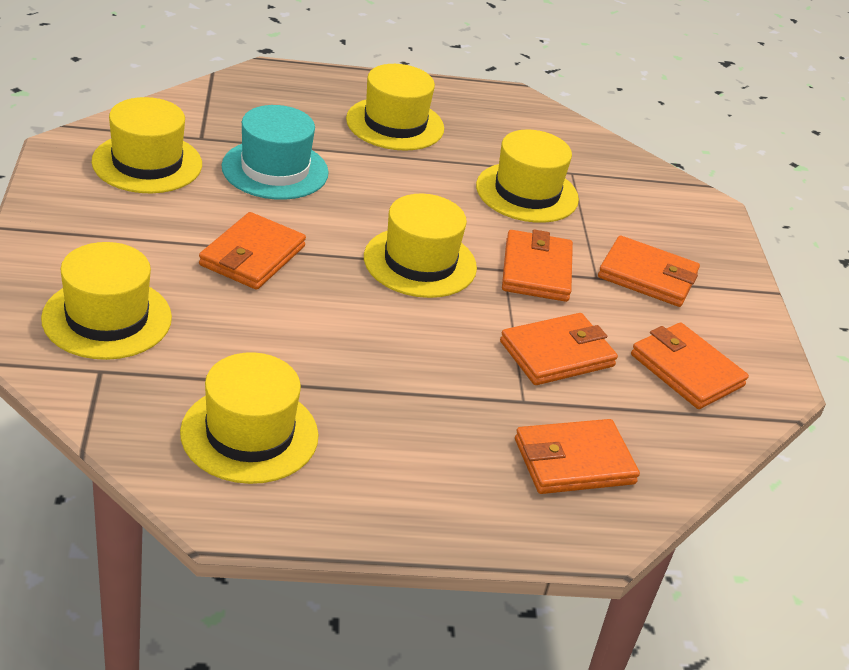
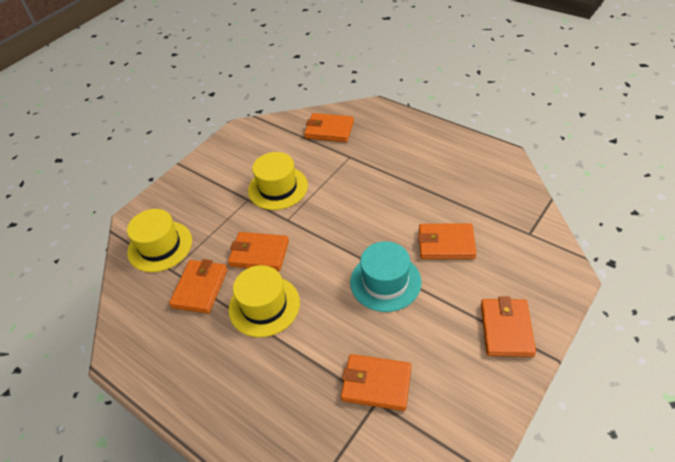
yellow hat: [41,242,172,360] [92,97,202,193] [180,352,319,484] [346,64,444,151] [364,194,477,298] [476,130,579,223] = 6 -> [127,209,192,272] [228,265,300,337] [248,152,308,210] = 3

